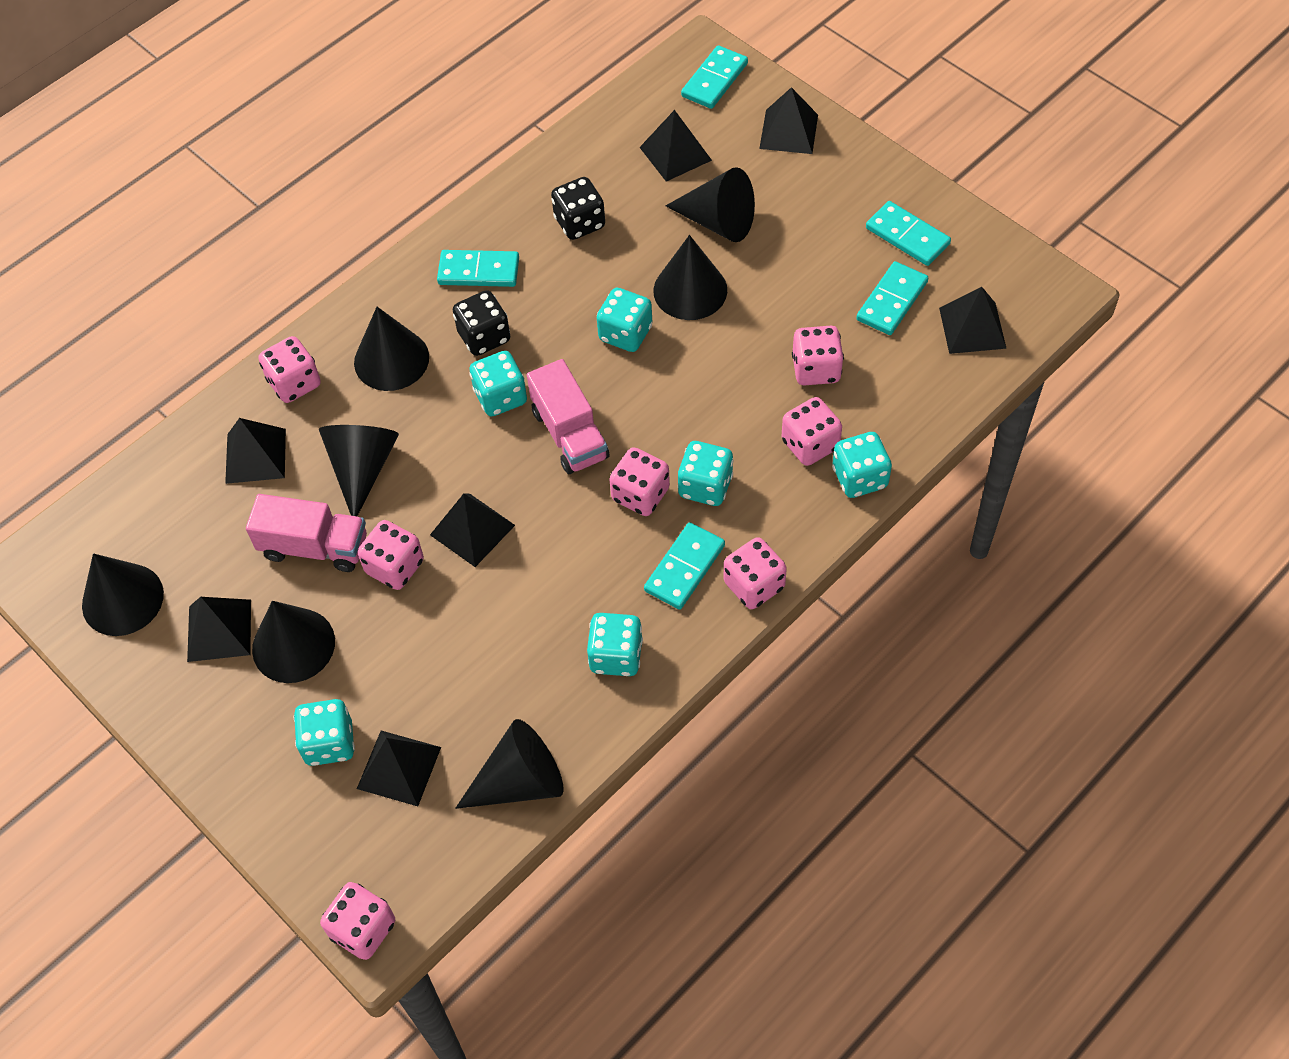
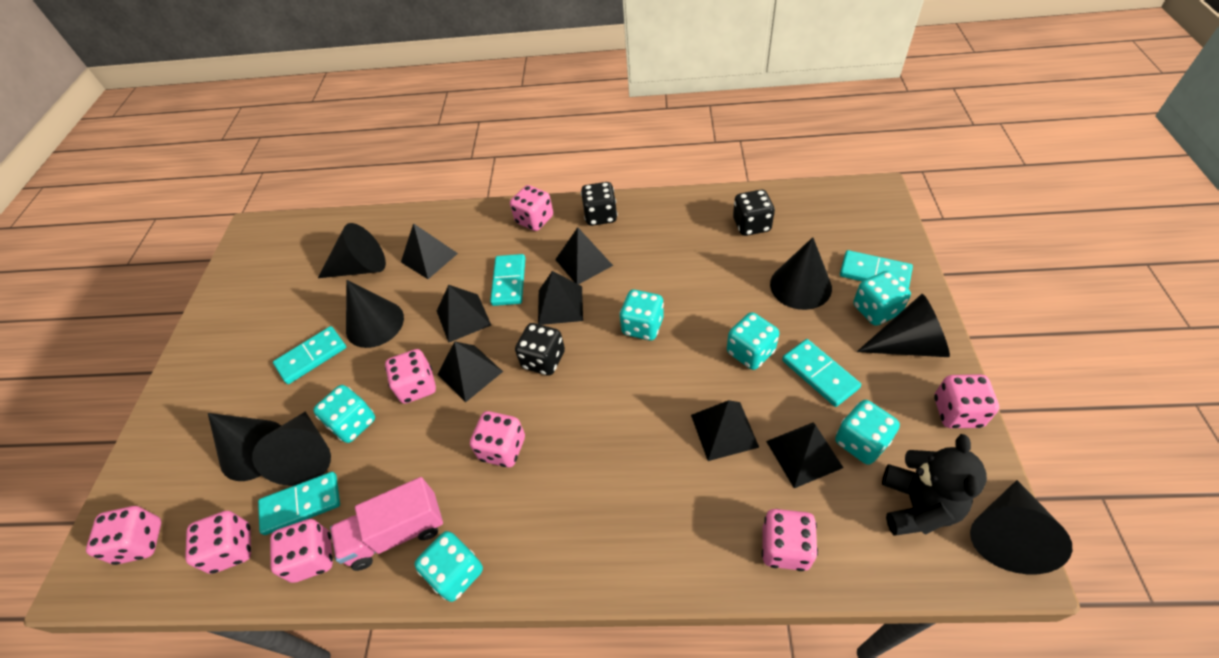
black dice: [453,290,510,356] [551,177,605,240] = 2 -> [515,323,565,376] [581,182,617,226] [733,190,775,236] = 3
black teddy bear: none = 0 -> [882,434,987,535] = 1
pink dice: [259,336,321,403] [320,882,395,960] [358,520,424,590] [609,447,670,516] [724,537,787,609] [781,397,842,466] [792,326,844,386] = 7 -> [86,506,161,565] [185,511,251,574] [270,519,333,583] [385,349,436,404] [470,411,525,467] [510,185,553,231] [762,509,818,571] [934,374,999,428] = 8
pink truck: [246,494,367,572] [527,359,609,474] = 2 -> [330,477,443,571] = 1

